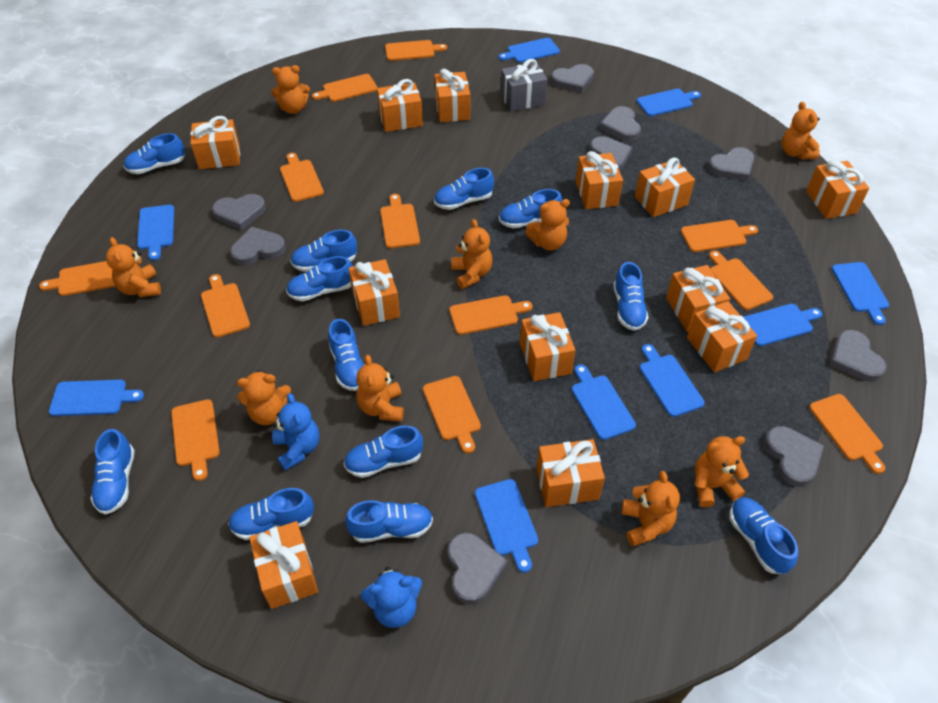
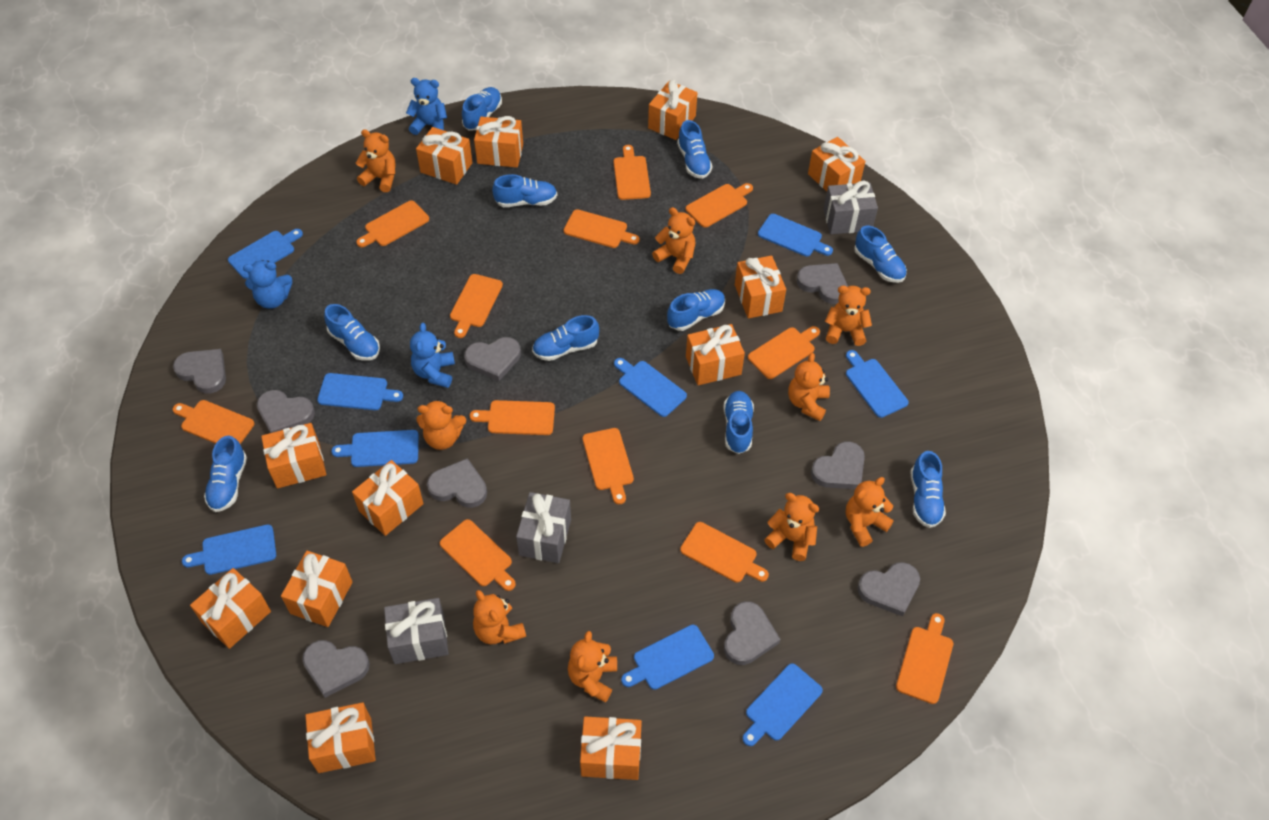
blue shoe: [90,429,135,515] [124,133,185,174] [228,488,314,540] [286,256,353,301] [290,230,357,272] [328,319,364,391] [344,426,423,478] [345,500,433,543] [434,168,494,210] [499,189,562,228] [613,262,648,331] [729,497,798,574] = 12 -> [204,436,247,512] [324,304,380,361] [462,87,502,130] [492,174,557,207] [532,315,599,361] [667,289,725,331] [677,120,712,179] [723,391,754,454] [854,226,907,283] [910,451,946,528] = 10
blue teddy bear: [272,393,320,471] [361,567,422,628] = 2 -> [243,260,292,309] [406,78,447,135] [410,323,455,388] = 3
grey gift: [500,59,548,112] = 1 -> [384,598,449,664] [516,492,571,563] [823,181,878,234] = 3

